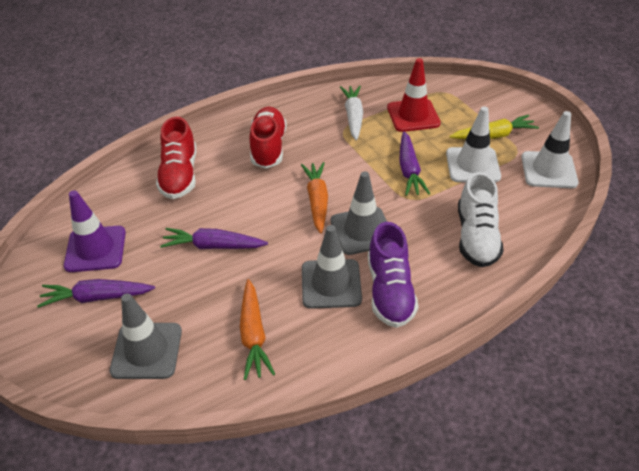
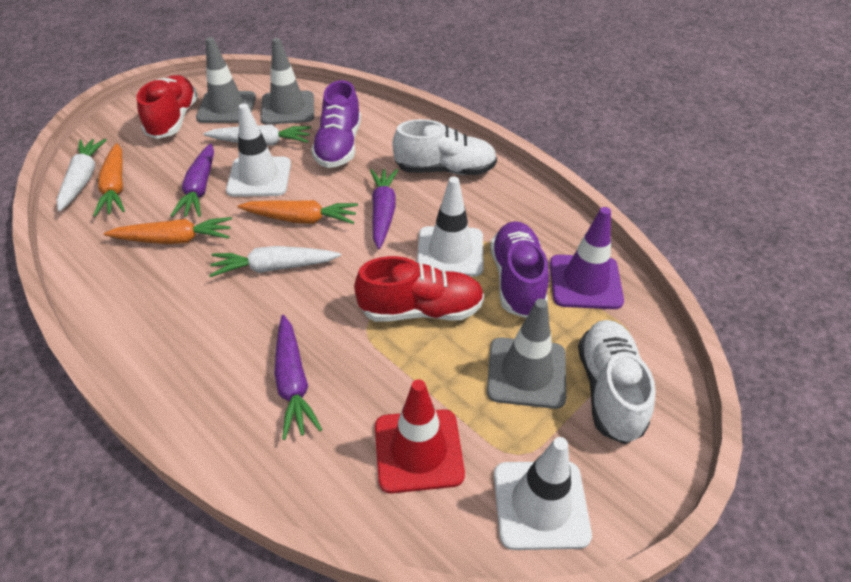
orange carrot: [240,279,275,380] [301,162,328,234] = 2 -> [93,143,125,217] [104,217,232,244] [238,200,358,224] = 3
purple shoe: [368,222,418,328] = 1 -> [311,80,361,168] [490,221,549,318] = 2
white carrot: [340,86,363,140] = 1 -> [57,139,107,212] [203,125,311,145] [209,246,341,277] = 3
white shoe: [458,172,504,267] = 1 -> [393,119,497,175] [578,320,656,444] = 2
white traffic cone: [446,106,501,182] [521,111,578,188] = 2 -> [226,103,291,197] [417,177,484,277] [494,437,592,550] = 3
yellow carrot: [449,115,539,139] = 1 -> none = 0

